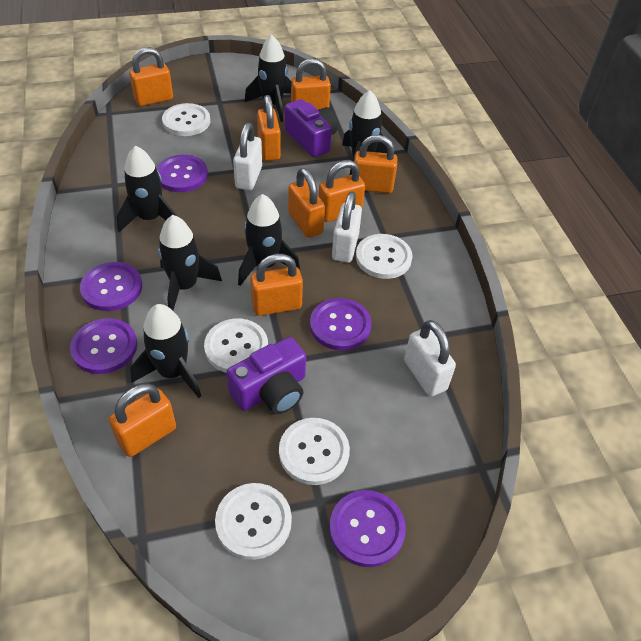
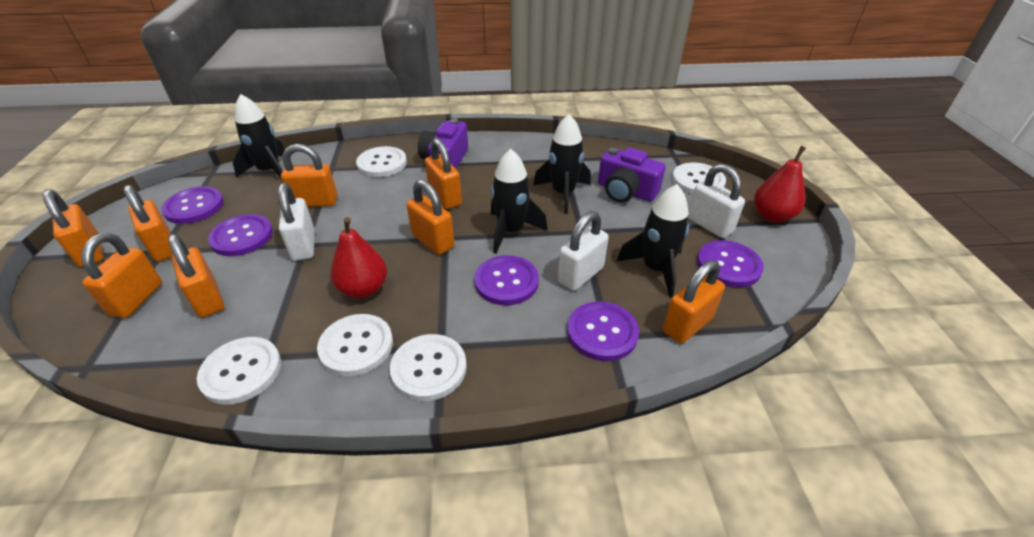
black rocket: [117,146,177,232] [130,304,201,398] [158,215,222,311] [238,194,300,286] [244,35,291,122] [342,90,387,175] = 6 -> [233,94,285,178] [491,149,548,253] [533,114,591,214] [616,184,689,297] = 4
red pear: none = 0 -> [331,217,387,298] [754,146,806,223] = 2

